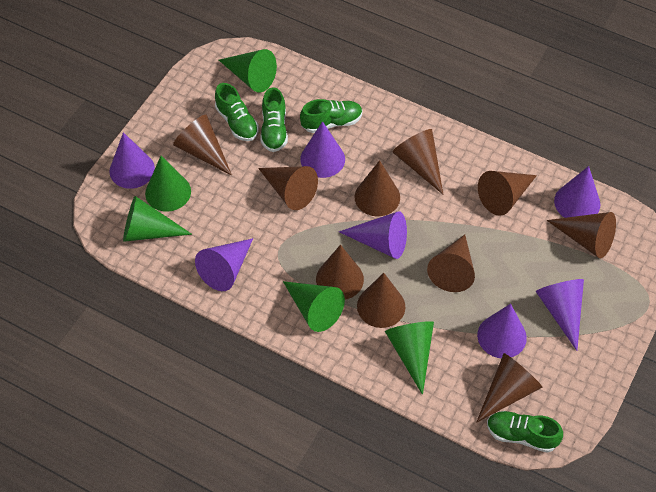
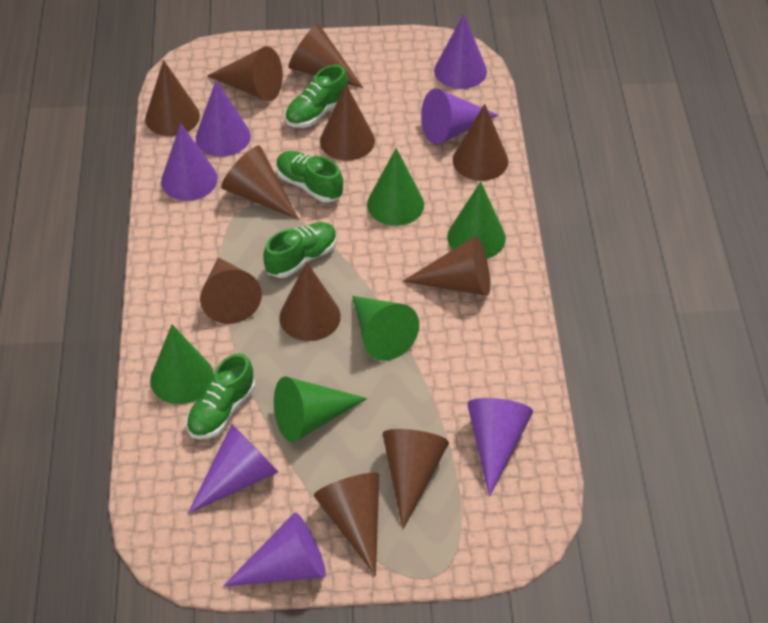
brown cone: [173,115,232,176] [258,166,318,210] [316,245,364,300] [355,160,400,216] [357,273,405,328] [393,129,443,194] [427,235,475,292] [476,353,543,423] [478,171,537,216] [547,212,616,258] = 10 -> [145,60,200,136] [200,257,262,324] [207,46,283,101] [221,146,299,220] [279,262,341,341] [288,24,363,88] [314,473,379,576] [320,84,375,161] [382,429,449,529] [402,236,490,296] [453,104,508,181] = 11

